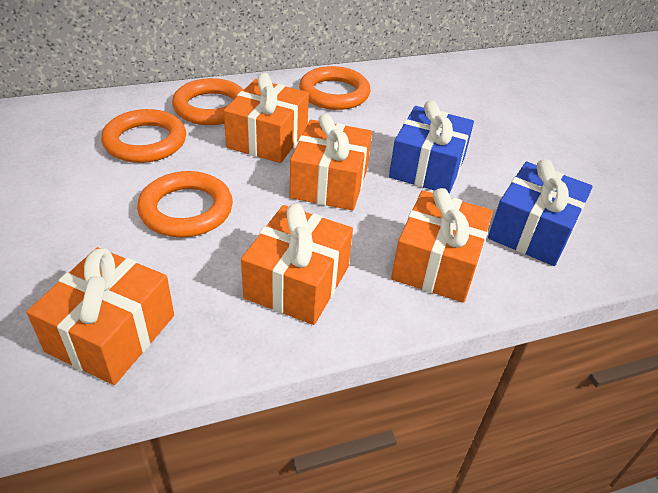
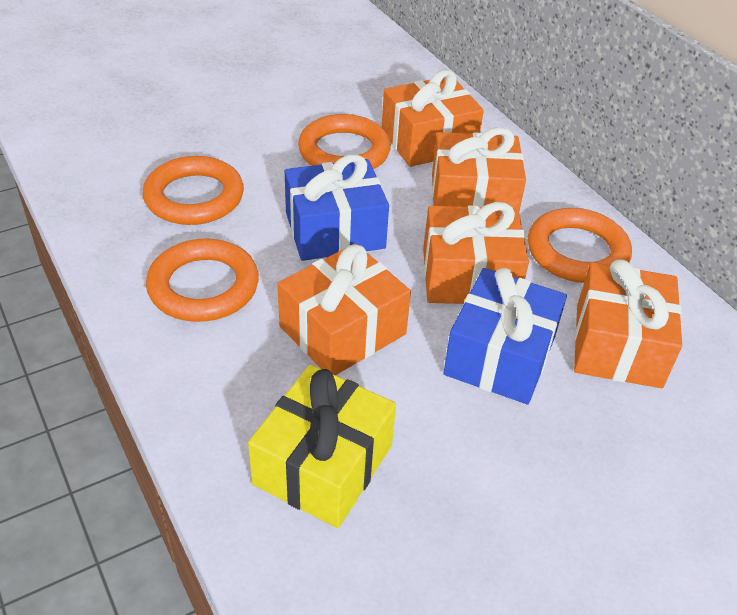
yellow gift: none = 0 -> [248,364,396,528] = 1

